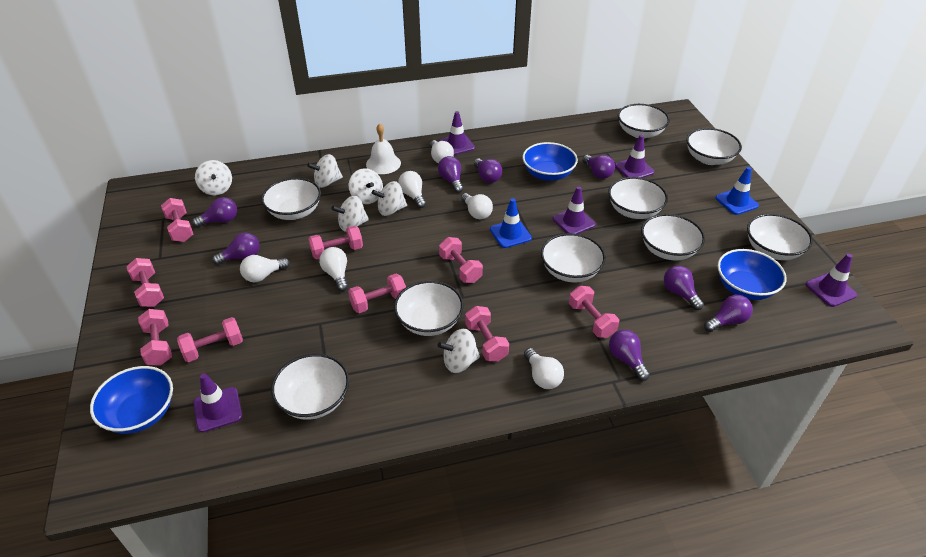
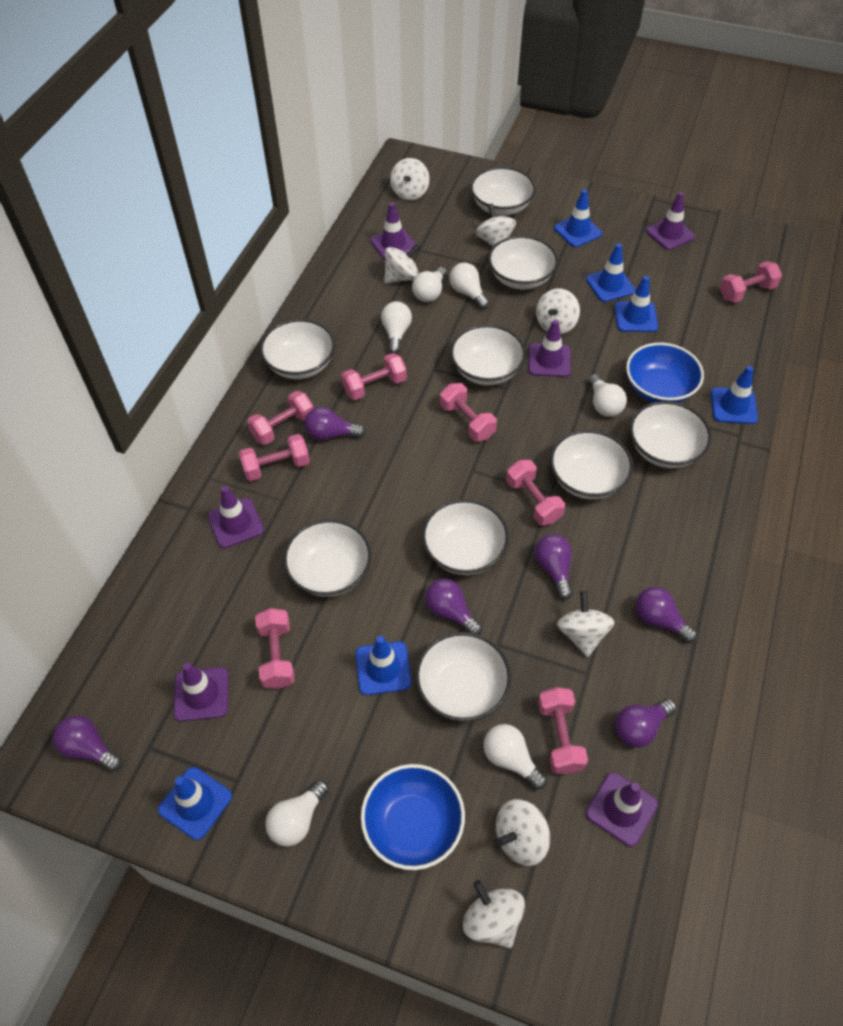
blue bowl: [90,366,173,434] [523,142,578,181] [718,249,786,300] = 3 -> [361,764,465,870] [626,343,704,403] = 2
blue traffic cone: [490,198,532,248] [715,167,759,215] = 2 -> [158,767,232,840] [355,636,412,695] [554,189,602,247] [586,243,635,302] [614,276,658,332] [711,366,758,424] = 6
pink dumbbell: [126,258,164,307] [138,309,172,366] [161,198,193,242] [177,317,243,362] [308,226,363,259] [348,274,406,313] [439,237,483,283] [465,306,509,362] [569,286,619,338] = 9 -> [239,434,310,481] [247,391,314,445] [255,608,295,689] [341,353,407,400] [440,383,497,441] [506,460,565,525] [538,687,588,774] [720,261,782,303] = 8
purple light bulb: [192,197,237,227] [212,233,260,265] [438,156,463,193] [474,158,502,183] [582,155,615,179] [609,330,650,381] [664,266,704,310] [704,295,753,332] = 8 -> [53,715,122,772] [305,407,366,441] [425,579,482,635] [534,534,573,600] [615,699,677,748] [635,587,697,643] = 6
purple traffic cone: [193,373,242,432] [439,111,475,155] [553,186,596,234] [615,135,655,178] [805,254,857,307] = 5 -> [174,663,228,722] [208,486,264,548] [370,202,416,260] [528,320,571,377] [586,772,658,847] [646,192,695,250] = 6
white bell: [366,124,401,174] = 1 -> none = 0
white spinning top: [195,160,232,195] [307,154,343,188] [331,196,369,232] [349,168,383,204] [372,181,407,216] [438,329,480,373] = 6 -> [384,243,420,284] [390,158,430,200] [463,880,525,948] [475,203,516,246] [496,799,550,866] [536,288,580,334] [557,591,615,657] = 7

